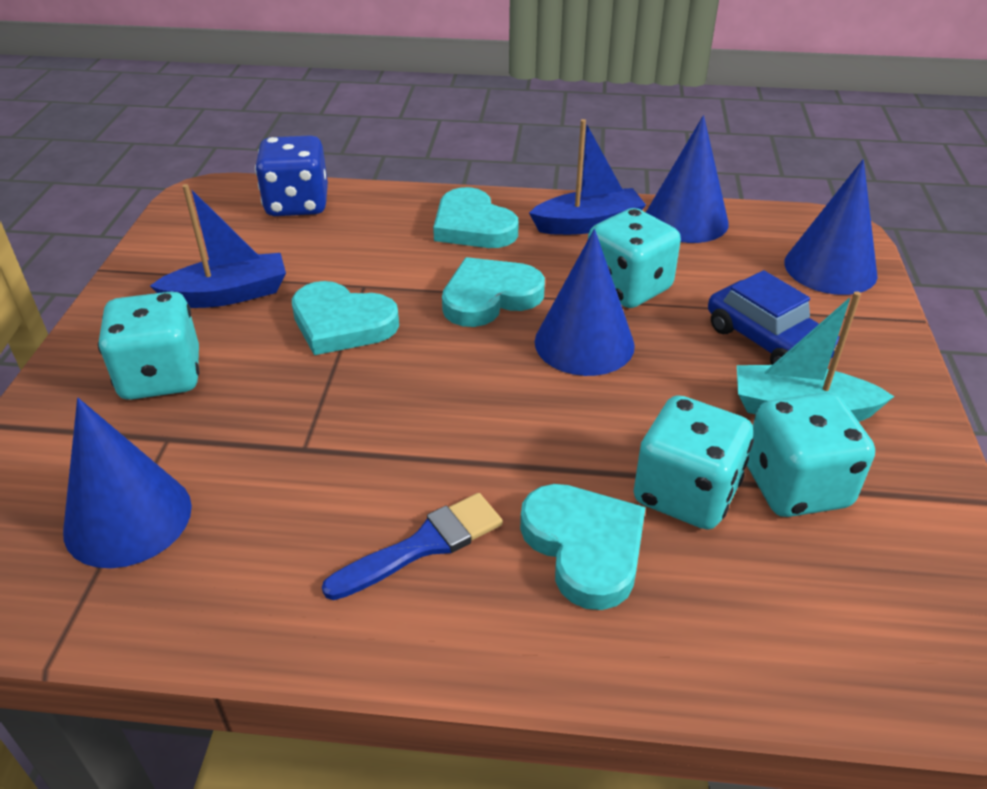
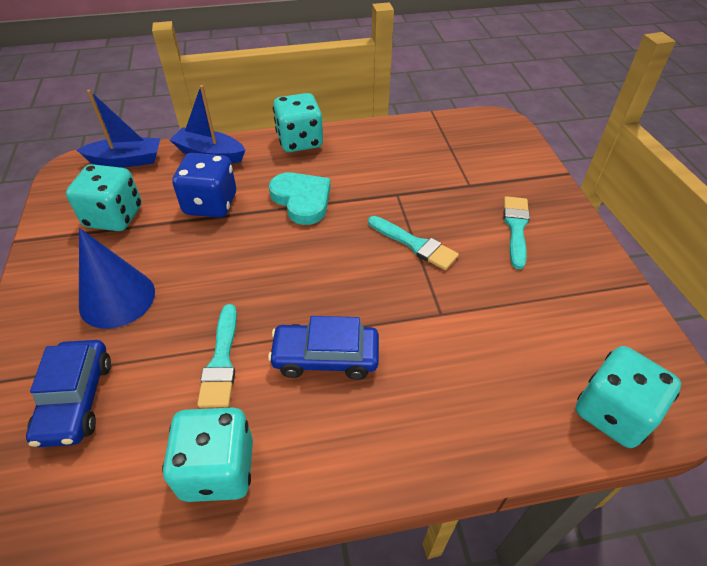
blue brush: [322,493,503,600] = 1 -> none = 0
blue car: [708,270,839,365] = 1 -> [26,340,111,447] [268,316,379,380] = 2
blue cone: [63,398,192,568] [535,229,635,376] [646,115,729,243] [784,159,878,295] = 4 -> [79,228,155,329] = 1
turquoise boat: [737,291,895,422] = 1 -> none = 0
turquoise brush: none = 0 -> [197,304,237,408] [368,216,459,270] [503,196,530,269] = 3
turquoise heart: [292,281,399,355] [433,187,518,248] [442,257,545,327] [520,484,646,610] = 4 -> [269,172,331,225] = 1

